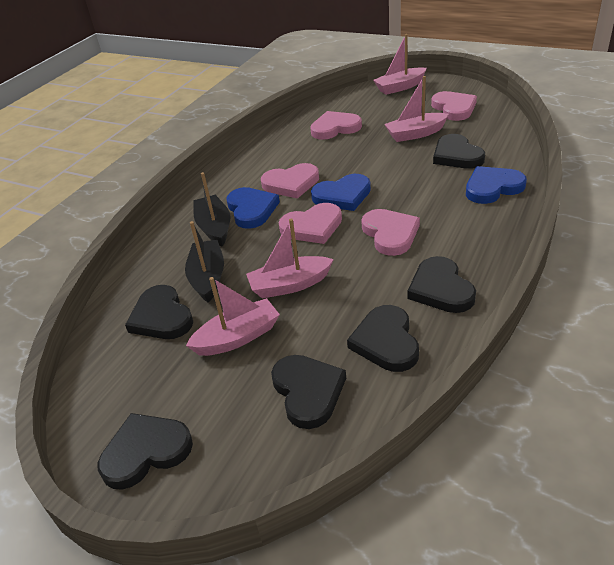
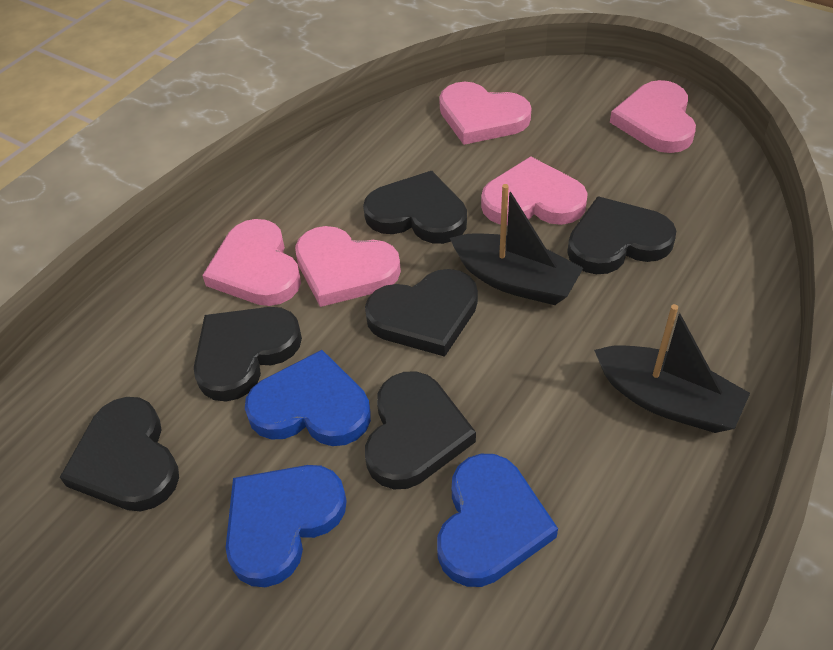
pink boat: [186,277,280,356] [246,218,334,299] [373,34,427,95] [384,76,449,142] = 4 -> none = 0

